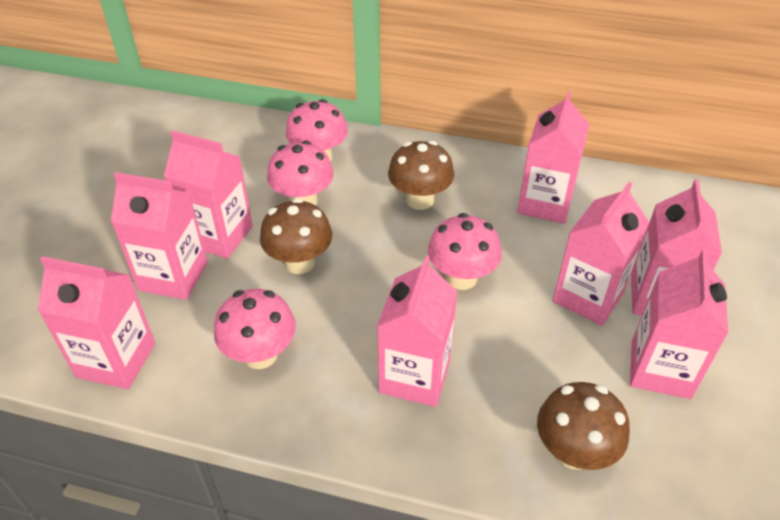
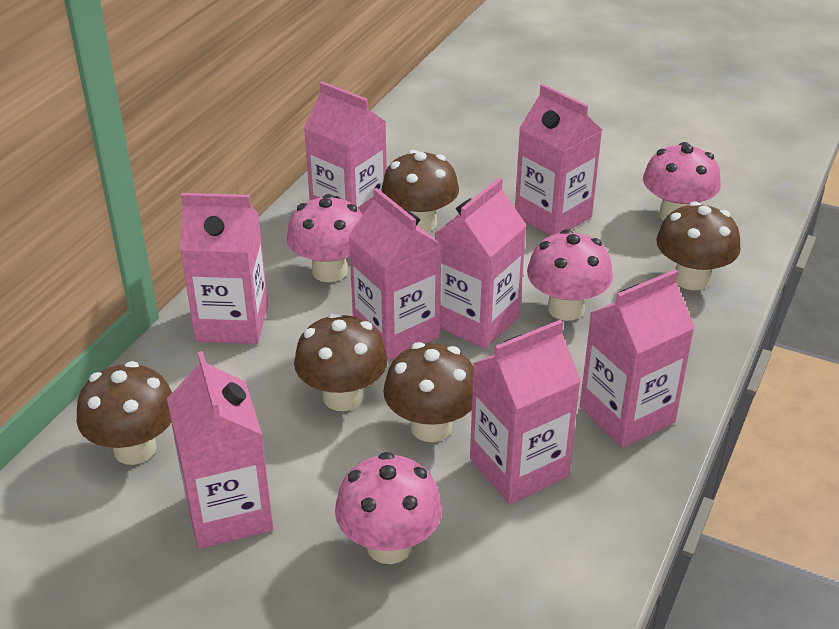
brown mushroom: [260,198,332,274] [388,141,454,210] [537,382,630,470] = 3 -> [76,361,172,465] [294,312,388,411] [382,150,459,232] [383,342,473,442] [656,201,740,290] = 5

